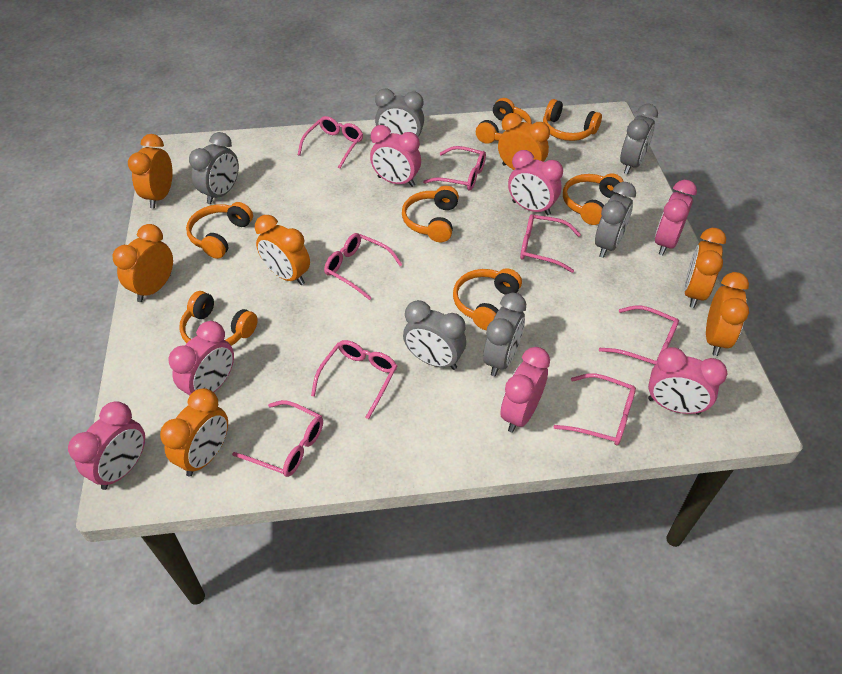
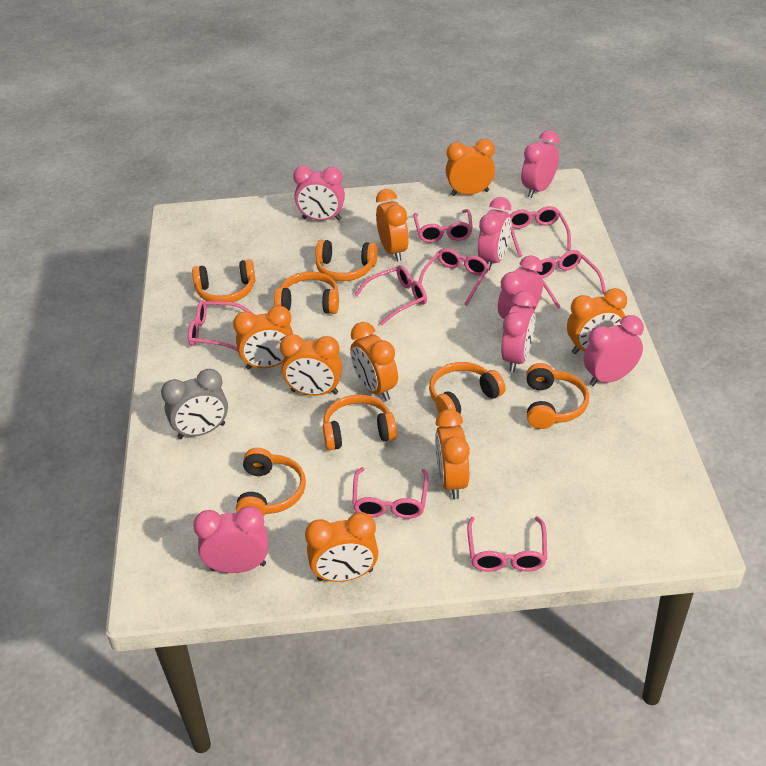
grey clock: [189,132,239,204] [375,89,424,137] [403,300,466,370] [483,293,526,376] [595,182,636,258] [620,104,658,174] = 6 -> [161,369,228,439] = 1
orange clock: [112,224,173,302] [128,134,173,208] [160,388,228,476] [255,215,310,285] [498,113,550,170] [684,228,726,308] [706,272,749,356] = 7 -> [233,305,293,370] [280,334,342,396] [305,512,379,582] [350,322,398,401] [376,189,409,262] [435,409,470,499] [446,139,495,196] [567,288,627,354] = 8

